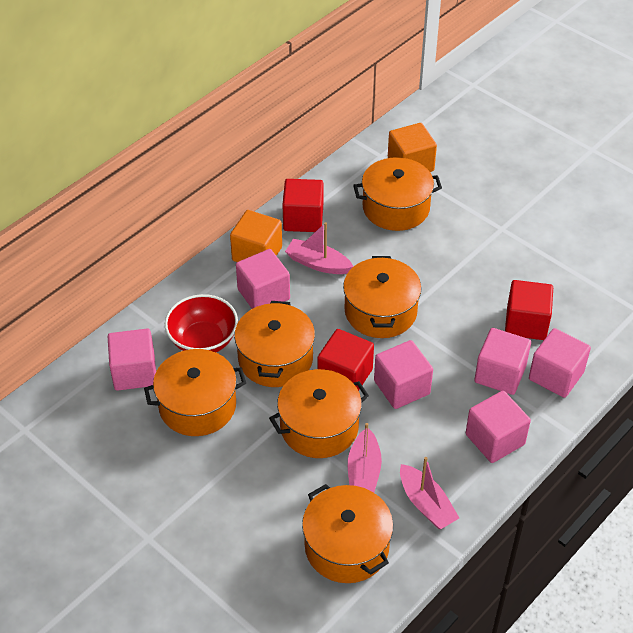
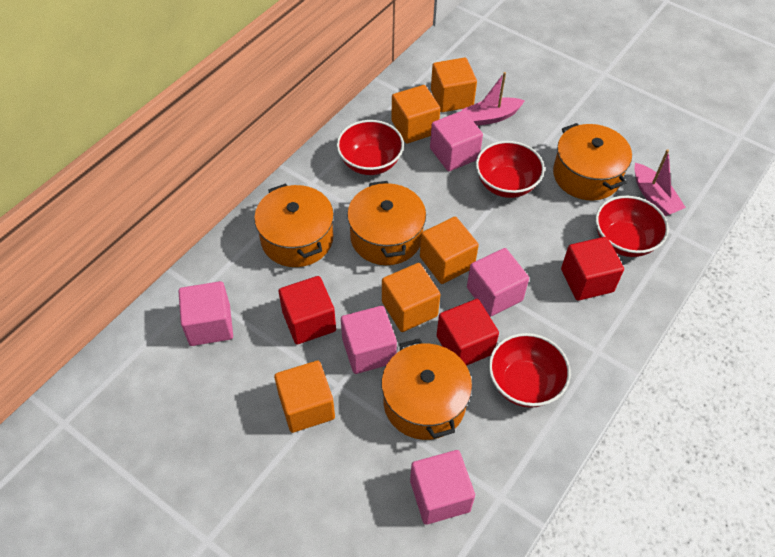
orange cube: [230,210,282,262] [388,123,437,172] = 2 -> [274,361,335,433] [382,263,440,332] [391,85,440,143] [420,217,479,284] [431,58,477,112] = 5
orange pot: [144,349,246,436] [234,301,315,387] [269,369,369,458] [302,484,393,583] [343,256,421,338] [353,157,442,231] = 6 -> [254,183,334,267] [347,181,426,265] [382,338,472,440] [553,123,632,200] = 4
pink boat: [285,222,354,274] [348,423,382,493] [400,457,459,529] = 3 -> [462,72,525,126] [634,149,686,216] = 2
pink cube: [107,329,156,391] [236,249,290,309] [374,340,433,409] [466,391,531,463] [474,328,531,395] [529,328,591,398] = 6 -> [179,281,233,346] [341,306,397,374] [410,450,475,525] [430,111,483,171] [467,248,529,317] = 5
red bowl: [165,294,238,352] = 1 -> [336,120,404,175] [476,141,545,198] [489,333,571,408] [596,196,669,257] = 4

